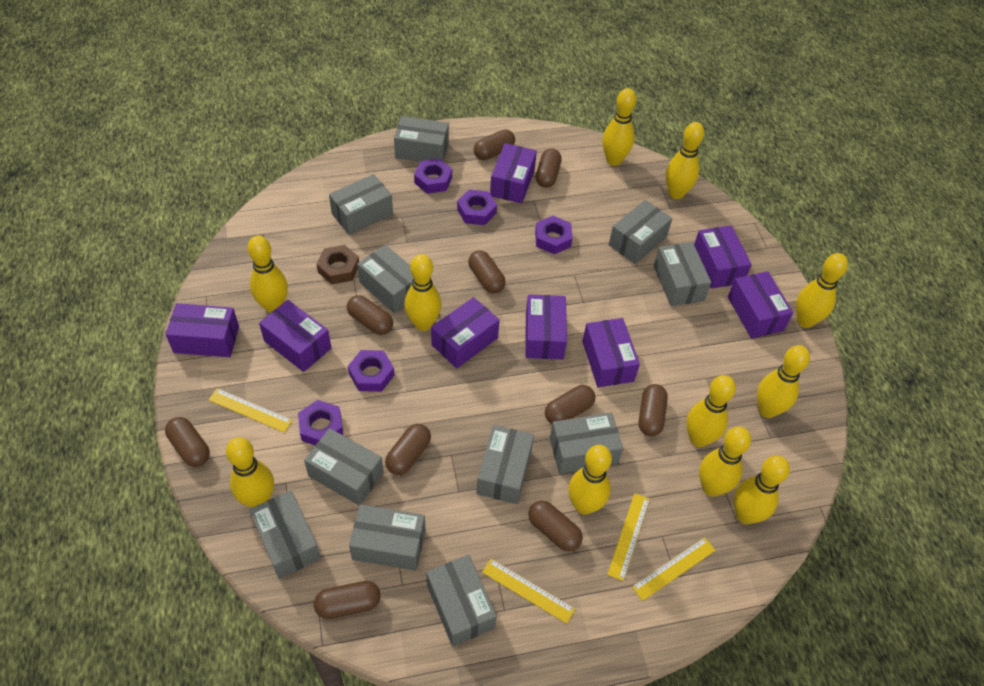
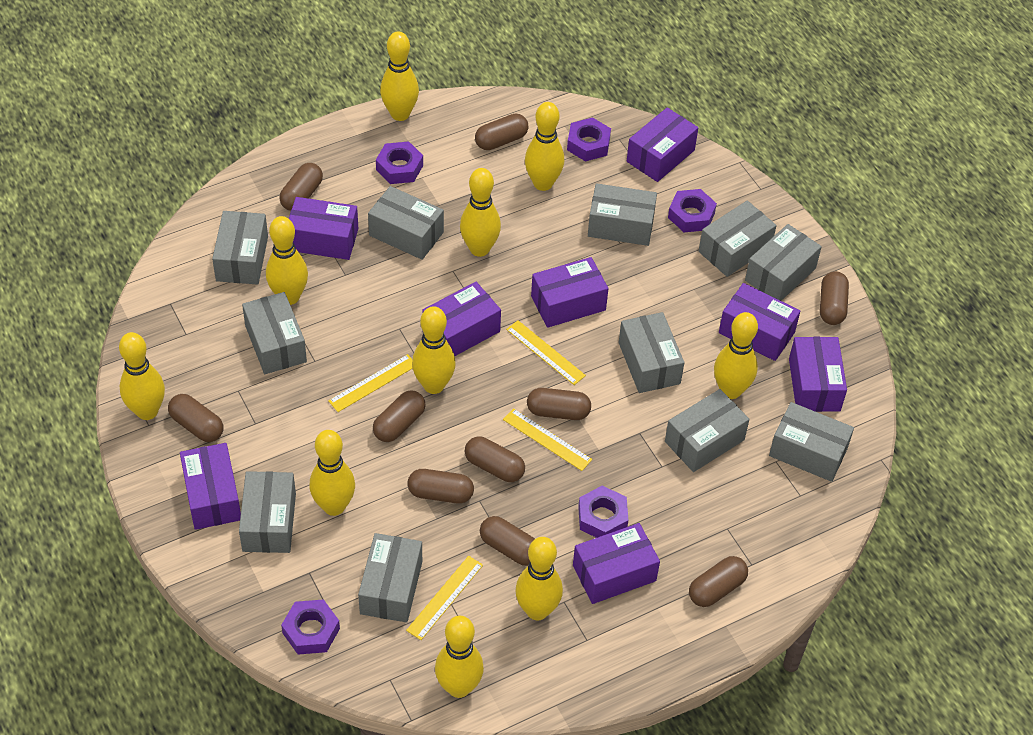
brown nut: [317,245,359,284] = 1 -> none = 0
yellow bowling pin: [226,437,274,508] [247,235,288,313] [404,254,441,331] [568,445,612,515] [602,88,636,166] [666,122,704,199] [686,375,736,447] [699,426,751,497] [734,455,790,524] [757,345,810,418] [796,253,848,328] = 11 -> [119,332,165,420] [266,216,308,305] [310,430,355,516] [380,31,419,121] [412,306,456,394] [435,616,484,698] [460,168,501,257] [515,537,563,620] [525,102,564,191] [714,312,758,399] = 10

